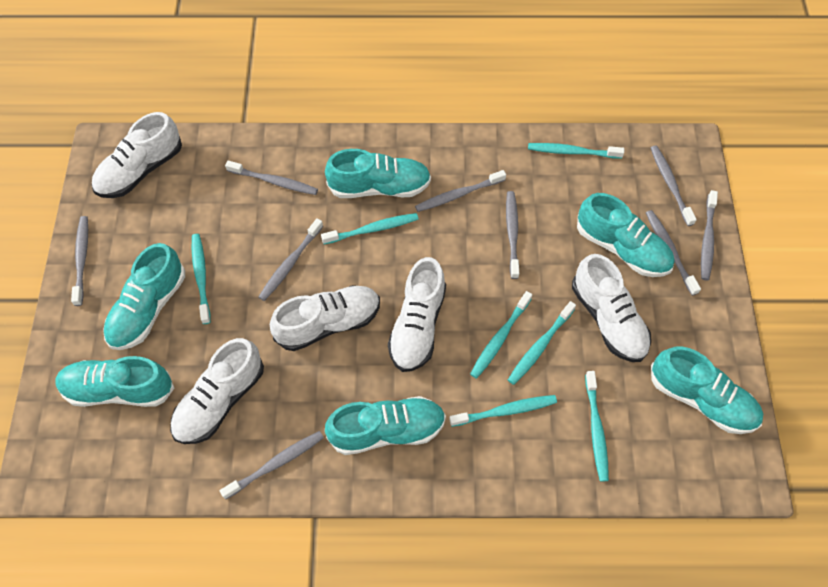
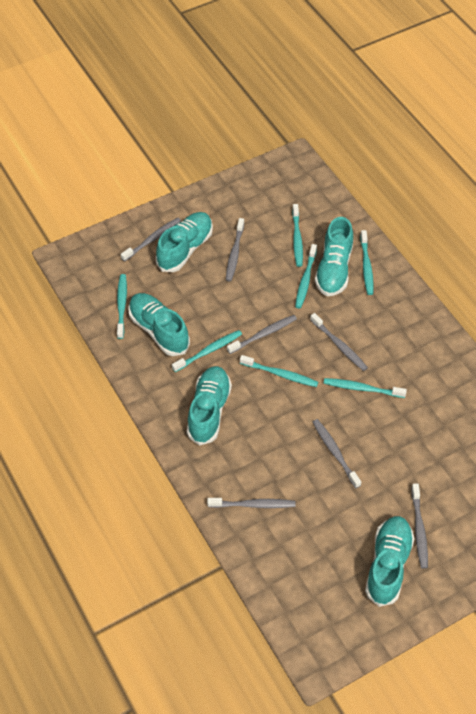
grey toothbrush: [71,216,88,306] [220,431,324,499] [225,161,318,195] [259,218,323,301] [415,170,506,212] [506,191,519,279] [646,210,701,296] [651,145,697,226] [701,190,718,280] = 9 -> [121,217,181,262] [207,498,296,508] [226,218,244,282] [227,315,297,354] [310,313,368,371] [313,419,361,488] [411,484,428,569] = 7
turquoise shoe: [55,356,174,407] [103,243,185,350] [325,149,431,198] [325,396,446,455] [577,193,674,277] [651,347,763,434] = 6 -> [128,293,190,356] [156,212,213,272] [187,366,232,446] [315,217,353,296] [365,516,415,607] = 5
white shoe: [92,112,182,198] [170,338,264,444] [270,285,380,351] [388,257,446,372] [572,254,651,362] = 5 -> none = 0

